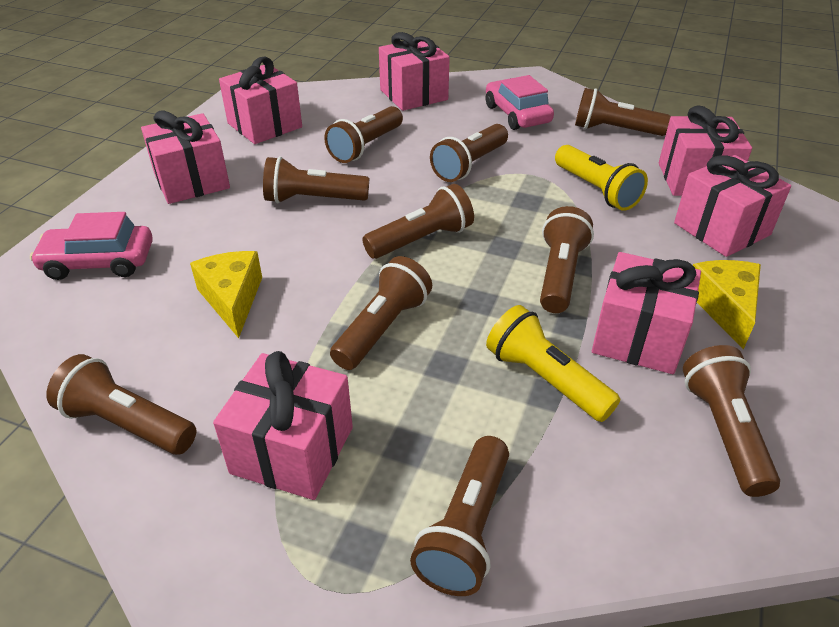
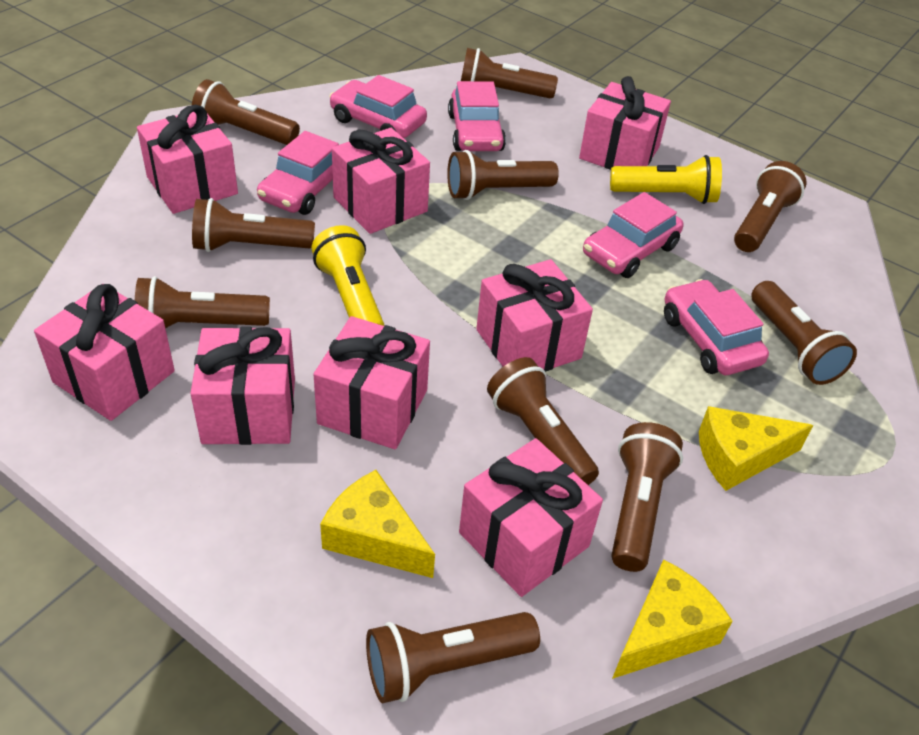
pink car: [30,212,153,280] [486,75,554,130] = 2 -> [257,131,339,215] [329,75,427,138] [448,81,506,151] [583,192,683,278] [664,279,769,375] = 5
pink gift: [141,111,230,204] [213,351,353,500] [219,57,302,144] [379,32,450,111] [592,252,701,374] [659,105,752,196] [674,155,791,257] = 7 -> [34,284,175,421] [137,105,238,214] [190,327,295,445] [314,316,430,449] [332,128,430,234] [459,438,603,597] [476,259,593,372] [579,76,671,170] = 8
yellow cheese: [190,251,262,338] [693,260,761,350] = 2 -> [320,470,435,578] [612,559,733,679] [699,406,813,491] = 3

